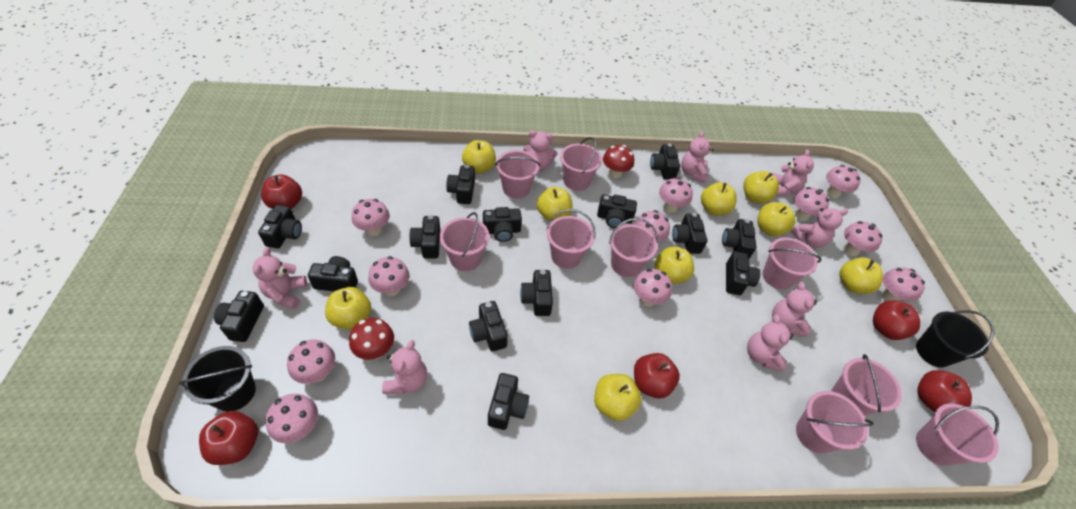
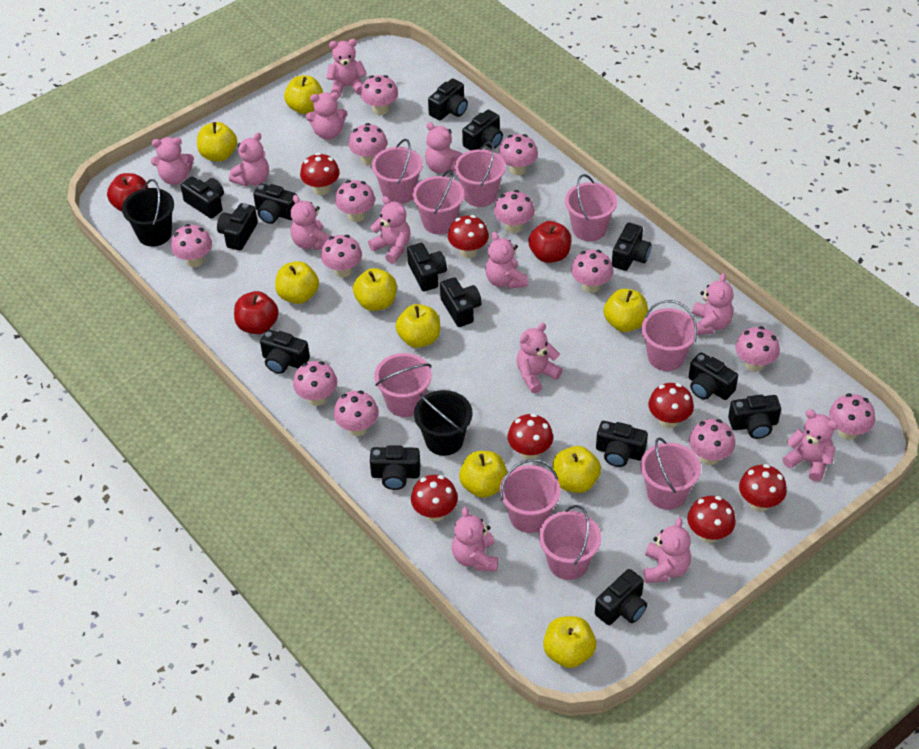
pink mushroom: [265,394,318,443] [287,340,335,384] [352,199,390,236] [368,256,409,296] [633,269,672,307] [635,210,670,242] [659,177,693,213] [794,187,829,221] [826,165,861,198] [844,221,882,256] [881,267,925,301] = 11 -> [171,224,212,267] [293,361,337,406] [321,235,362,278] [334,390,379,436] [335,180,375,222] [349,123,387,165] [361,75,398,115] [494,190,535,233] [499,134,538,175] [571,250,613,293] [689,419,735,465] [735,326,780,372] [829,393,875,440] = 13
pink teddy bear: [253,247,307,309] [382,340,427,394] [523,130,558,171] [681,131,714,183] [747,314,793,371] [772,282,817,337] [773,149,814,196] [791,208,848,248] = 8 -> [151,137,194,185] [229,133,269,186] [291,195,331,250] [306,92,348,140] [326,39,367,97] [368,196,410,264] [425,122,463,174] [452,507,498,571] [485,232,528,289] [516,323,562,393] [643,518,691,583] [692,273,734,335] [783,410,838,482] = 13
red apple: [199,411,258,465] [261,174,302,209] [634,353,680,399] [873,301,920,340] [917,370,972,412] = 5 -> [107,173,148,212] [234,291,279,334] [528,221,571,263] = 3
red mushroom: [349,318,394,360] [603,145,634,178] = 2 -> [300,153,340,195] [411,475,458,522] [448,215,489,258] [508,413,553,460] [648,383,694,428] [687,496,736,543] [739,464,787,512] = 7

